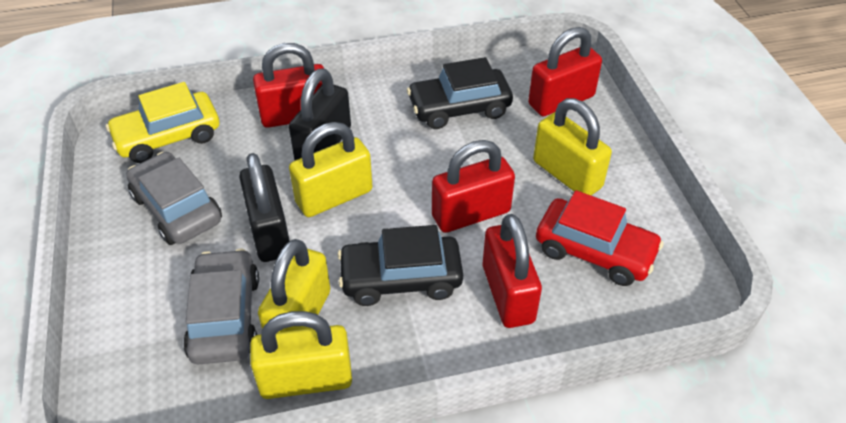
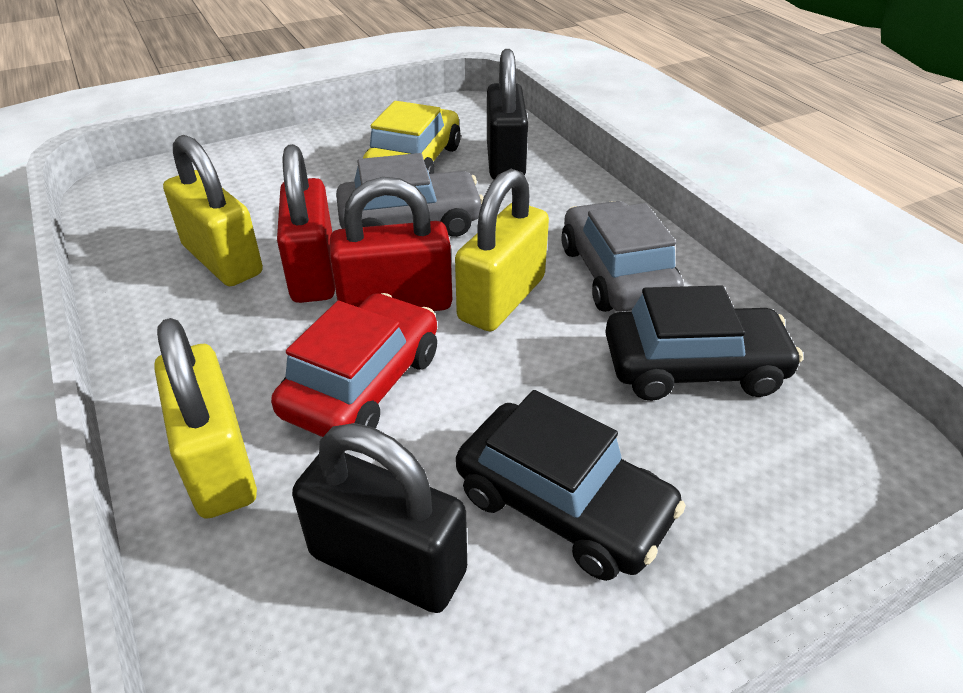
red padlock: [253,43,324,128] [432,140,515,233] [483,214,542,328] [528,27,602,116] = 4 -> [277,144,335,303] [330,177,452,311] = 2
yellow padlock: [250,311,352,399] [258,239,330,332] [289,122,372,217] [533,98,612,195] = 4 -> [154,318,257,519] [163,135,263,286] [455,169,549,331] = 3

